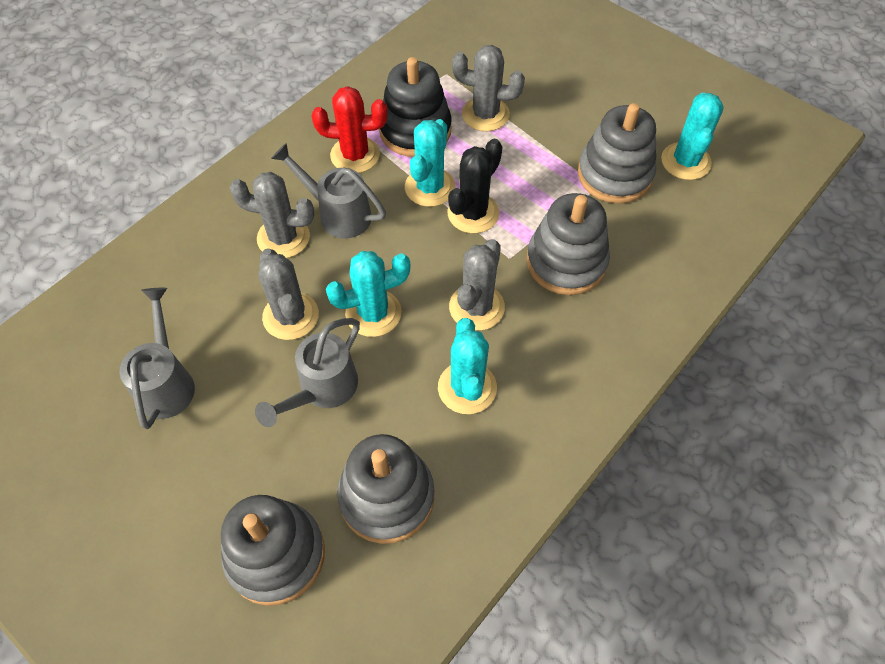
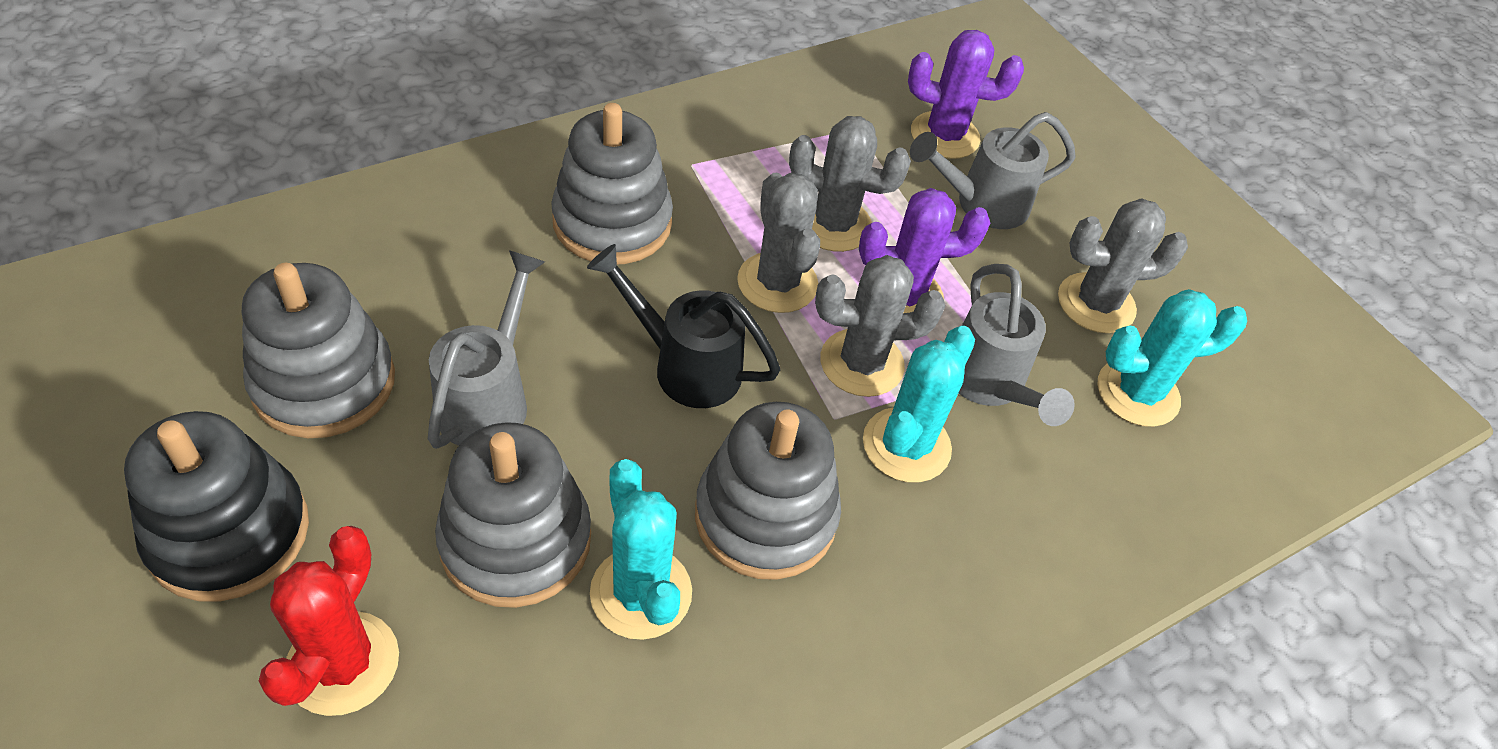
black cactus: [448,139,502,233] = 1 -> none = 0
black watering can: none = 0 -> [587,244,780,408] = 1
purple cactus: none = 0 -> [859,188,990,313] [908,30,1024,159] = 2
turquoise cactus: [326,251,410,337] [405,119,455,207] [438,318,497,414] [661,92,724,180] = 4 -> [590,459,692,640] [863,326,975,483] [1098,289,1247,427] = 3

